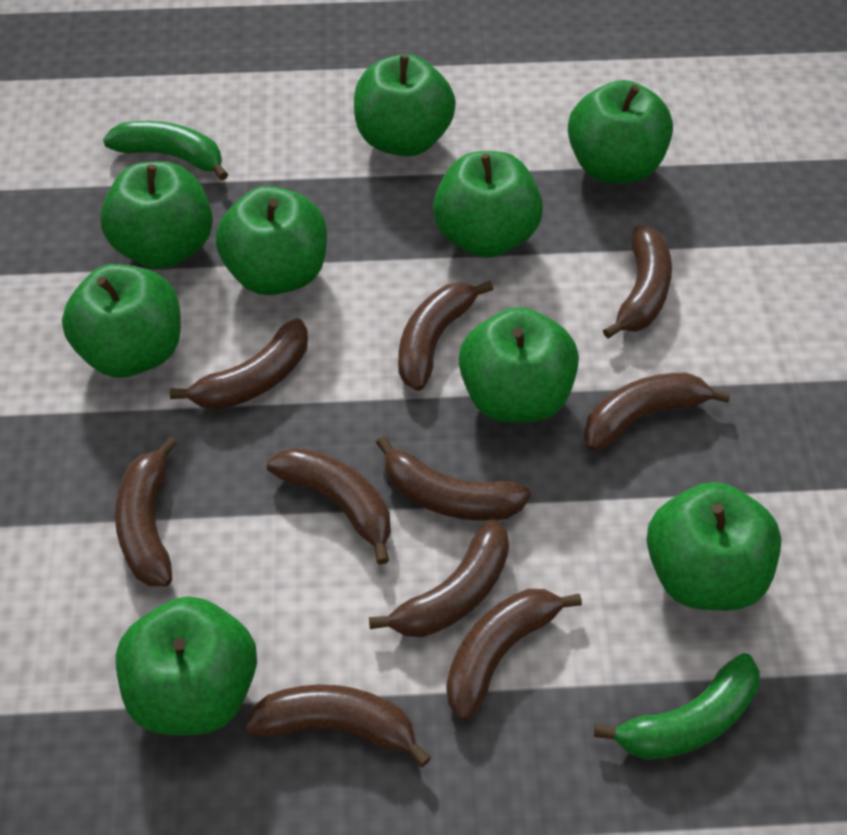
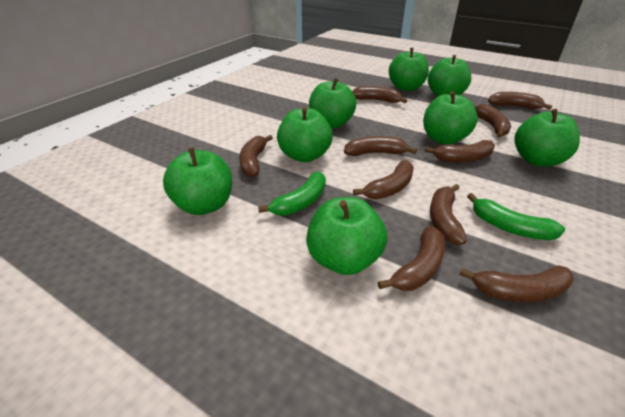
green apple: [62,264,181,378] [100,161,213,269] [116,596,257,735] [216,186,327,295] [354,54,456,157] [433,151,543,258] [459,307,579,423] [568,80,673,183] [647,482,781,611] = 9 -> [163,148,232,215] [277,107,333,162] [306,197,388,275] [309,78,356,129] [389,48,429,91] [423,91,478,145] [428,55,472,96] [514,109,580,166] = 8

